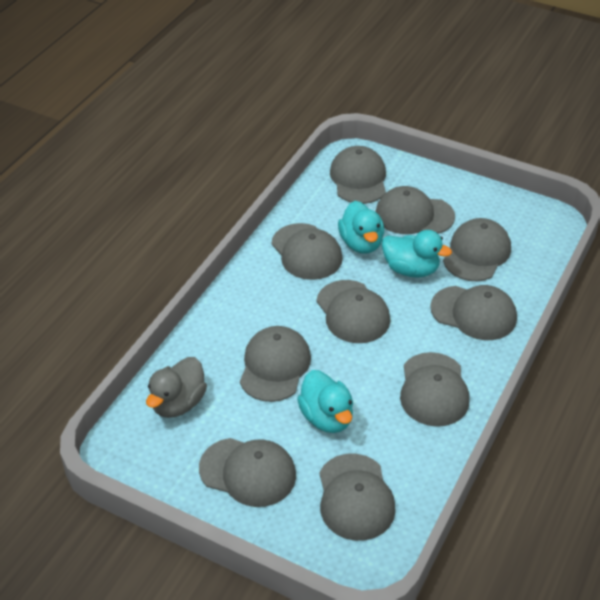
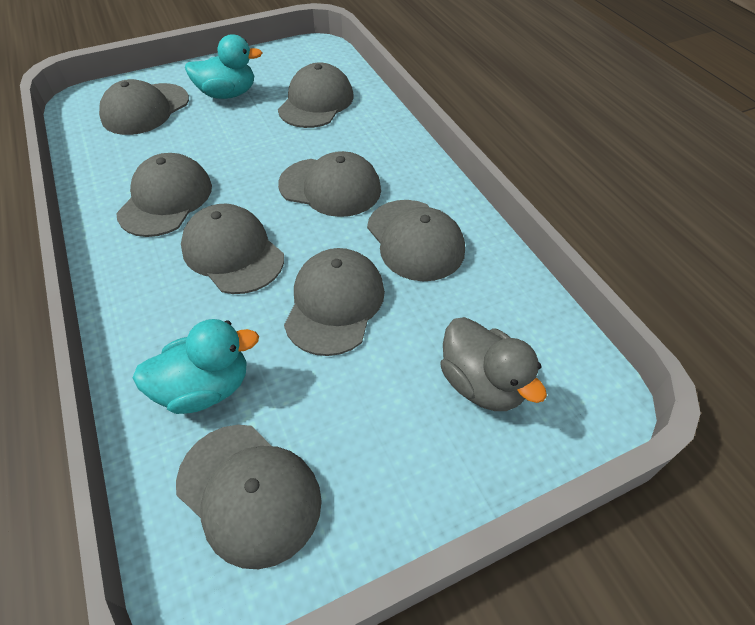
grey cap: [199,438,296,507] [240,326,311,402] [271,223,343,280] [316,280,390,343] [319,454,396,541] [330,146,386,204] [375,186,455,234] [400,352,470,427] [430,285,517,340] [443,218,511,281] = 10 -> [99,79,189,135] [116,153,212,237] [176,425,322,569] [181,204,284,294] [278,62,353,128] [278,151,381,217] [284,248,385,356] [367,200,465,281] = 8
turquoise duck: [297,370,353,433] [338,201,384,254] [382,230,452,278] = 3 -> [133,319,259,414] [185,34,262,99] = 2

